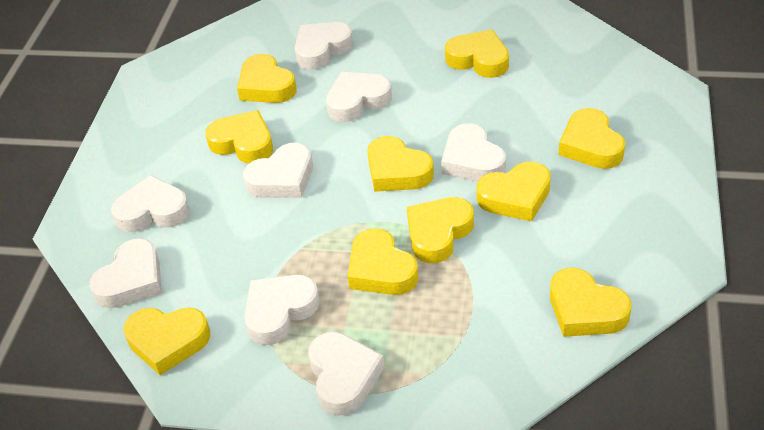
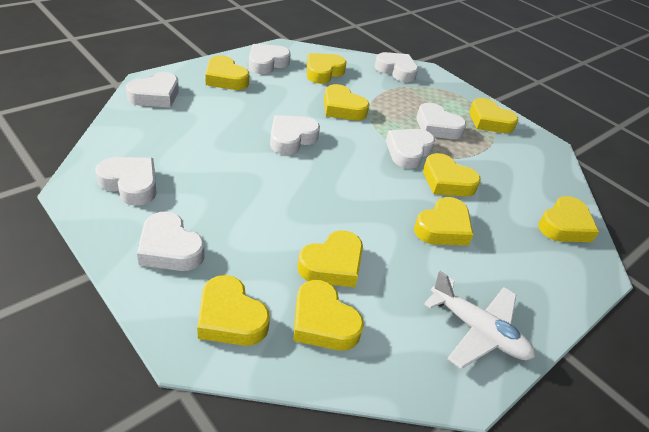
white plane: none = 0 -> [424,271,535,369] = 1

